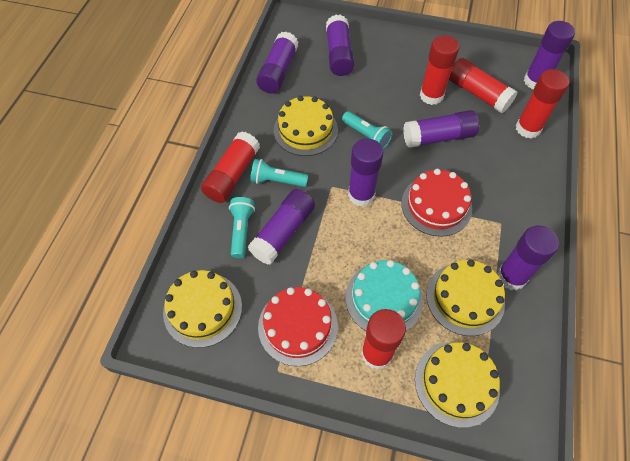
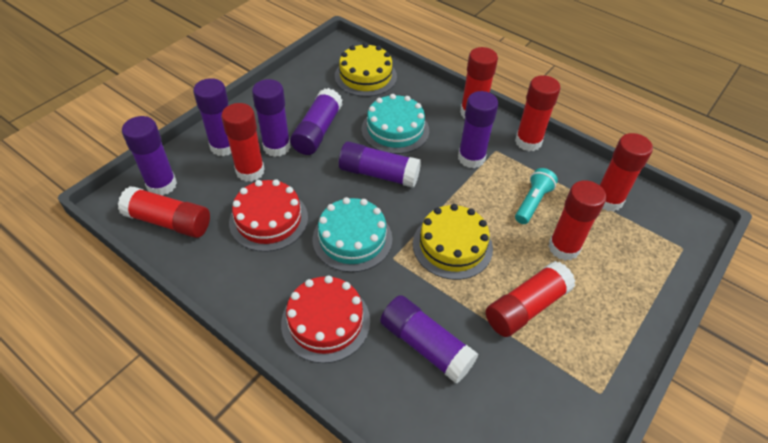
red glue stick: [201,131,260,203] [361,309,406,370] [420,35,459,105] [449,58,517,113] [516,69,569,139] = 5 -> [118,186,210,238] [221,103,265,182] [460,47,498,119] [486,261,575,337] [515,75,561,151] [548,180,606,261] [600,133,653,212] = 7
turquoise cake: [345,260,423,331] = 1 -> [313,197,392,272] [361,94,429,154] = 2
turquoise flashlight: [229,197,255,258] [250,159,308,187] [342,111,393,149] = 3 -> [515,168,558,224] = 1
yellow cake: [163,270,242,348] [274,96,338,156] [415,342,500,428] [426,259,505,336] = 4 -> [335,43,397,97] [413,204,493,280] = 2

